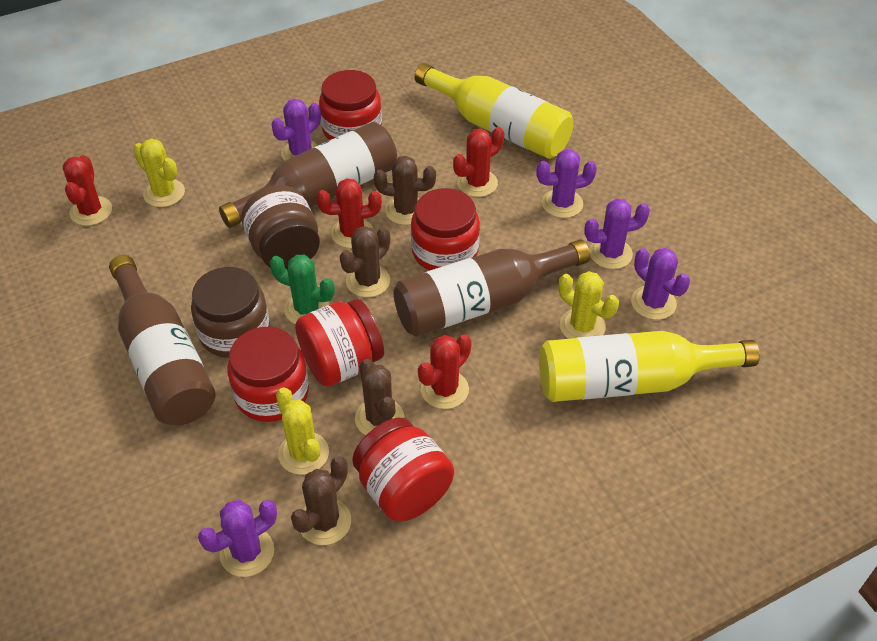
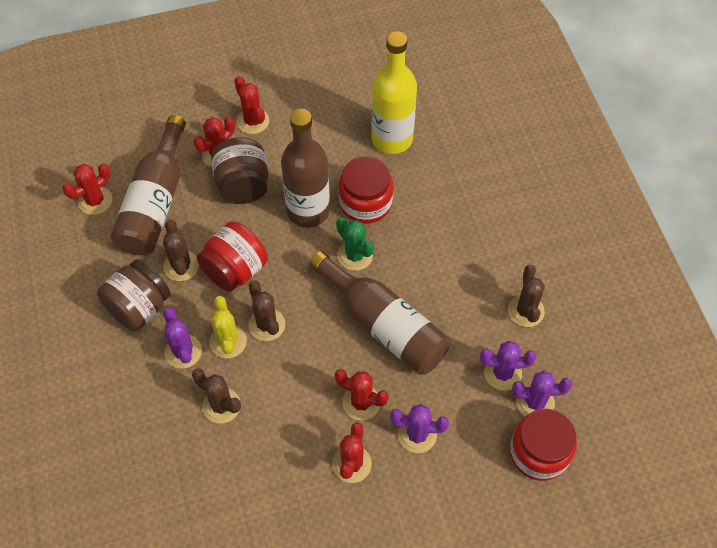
purple cactus: [198,500,277,577] [271,99,321,161] [536,149,597,218] [584,199,650,269] [631,248,690,320] = 5 -> [163,307,202,369] [390,404,449,453] [480,341,537,391] [512,371,573,416] = 4
red cactus: [63,155,112,226] [317,178,382,248] [418,335,472,409] [453,127,504,197] = 4 -> [63,163,112,215] [194,117,235,167] [234,76,269,134] [332,422,372,483] [335,369,389,420] = 5
red jar: [228,327,309,422] [295,299,384,387] [319,70,382,140] [352,418,454,521] [411,188,480,271] = 5 -> [197,221,268,292] [338,156,394,224] [510,408,577,481] = 3
yellow bottle: [415,63,573,159] [539,331,760,402] = 2 -> [371,31,417,154] = 1
yellow cactus: [133,138,185,207] [276,388,329,475] [558,271,619,339] = 3 -> [210,296,247,358] = 1

